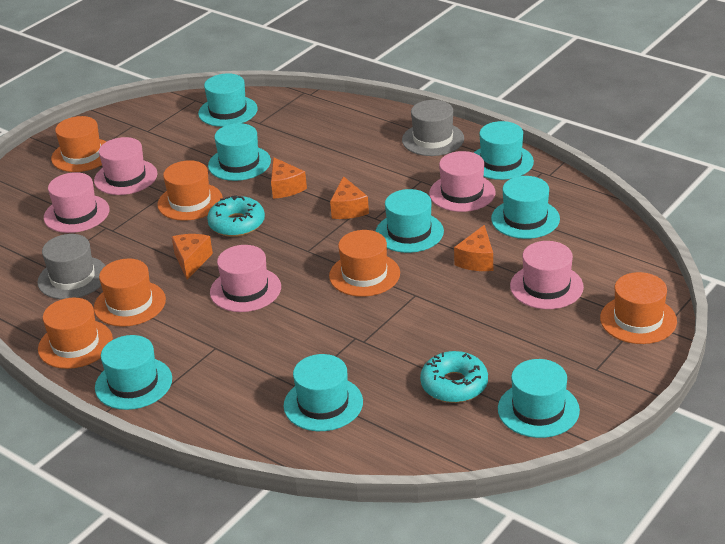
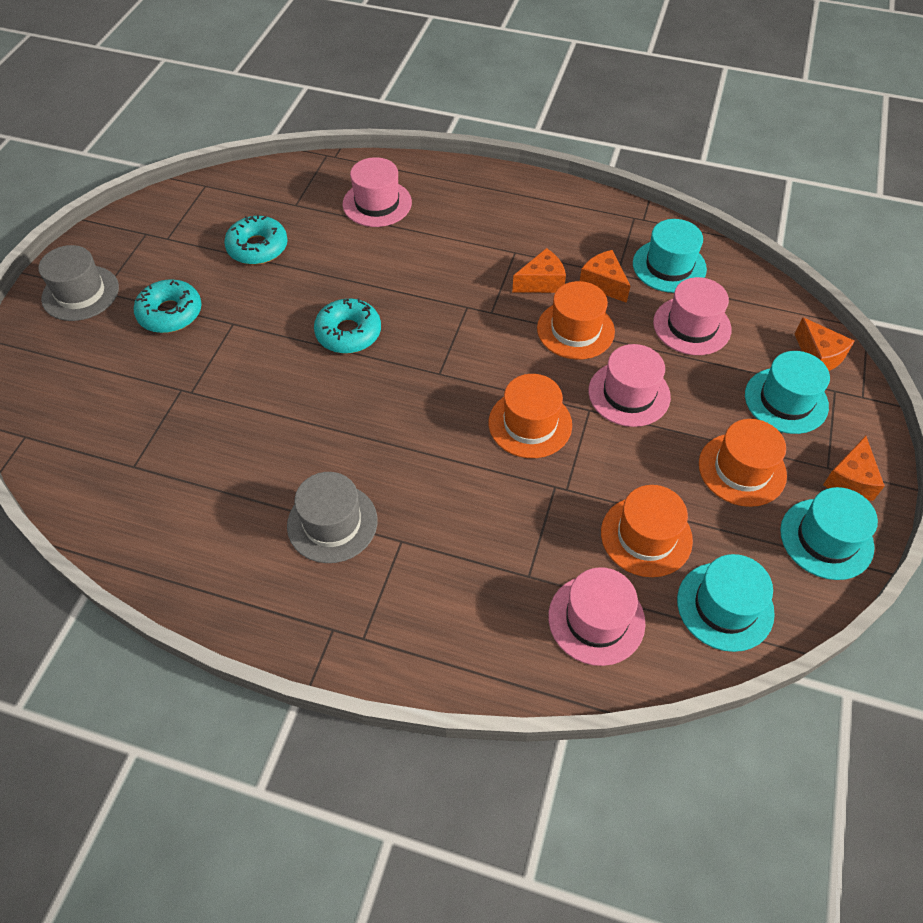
orange hat: [38,298,113,369] [51,116,107,172] [94,258,166,327] [157,160,223,221] [329,230,400,297] [600,272,677,344] = 6 -> [489,374,572,458] [537,281,615,360] [601,485,693,577] [699,419,787,507] = 4
pink hat: [44,172,109,233] [94,137,157,195] [210,245,281,312] [429,151,495,212] [510,241,584,309] = 5 -> [343,157,412,227] [548,567,646,666] [588,344,671,427] [653,277,731,355] = 4
turquoise donut: [207,195,265,237] [420,351,488,403] = 2 -> [133,279,202,333] [224,215,288,265] [314,298,381,354] = 3
turquoise hat: [95,335,172,410] [198,73,258,127] [208,123,271,181] [283,354,363,431] [376,189,444,253] [474,121,534,180] [491,176,560,239] [498,359,580,438] = 8 -> [633,219,707,293] [677,554,775,652] [745,351,830,434] [780,487,878,580] = 4

